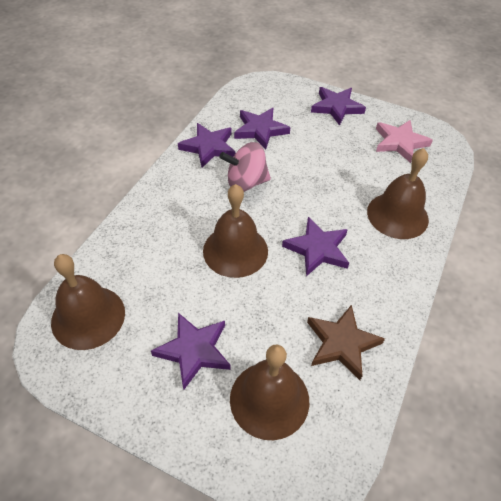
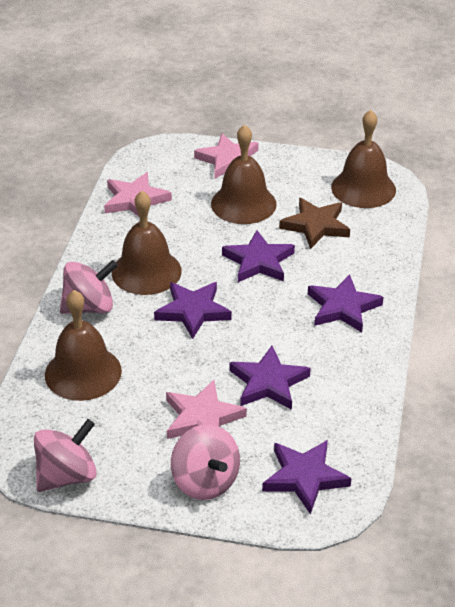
pink spinning top: [220,142,271,192] = 1 -> [34,419,97,492] [60,260,118,314] [171,424,240,500] = 3
pink star: [376,120,433,163] = 1 -> [104,172,172,217] [166,380,247,439] [194,133,259,179] = 3

